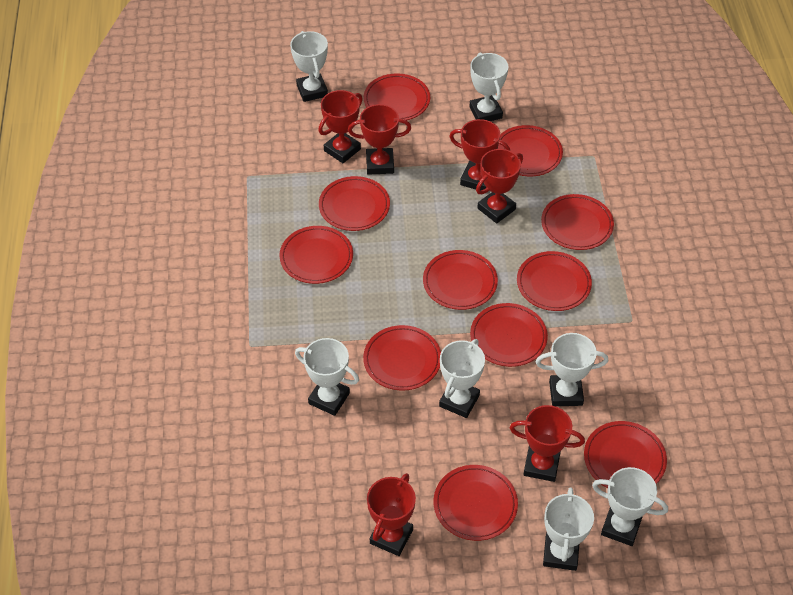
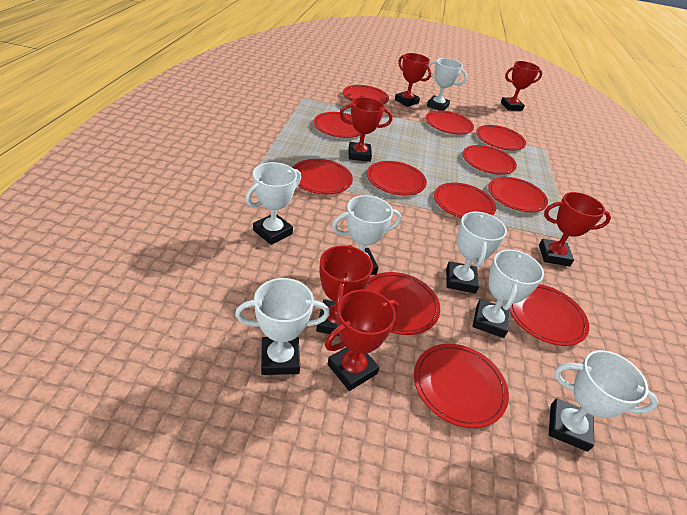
red plate: [279,226,353,284] [319,176,390,231] [363,325,441,391] [364,73,430,120] [423,250,498,310] [433,465,518,541] [470,303,548,367] [497,125,563,176] [517,251,592,311] [541,194,614,250] [584,421,667,488] = 11 -> [292,159,353,194] [314,112,361,138] [343,85,389,104] [364,272,440,335] [367,161,427,195] [414,344,509,428] [425,110,474,135] [434,183,496,218] [463,145,517,175] [476,125,526,151] [488,177,548,212] [509,284,589,346] = 12

